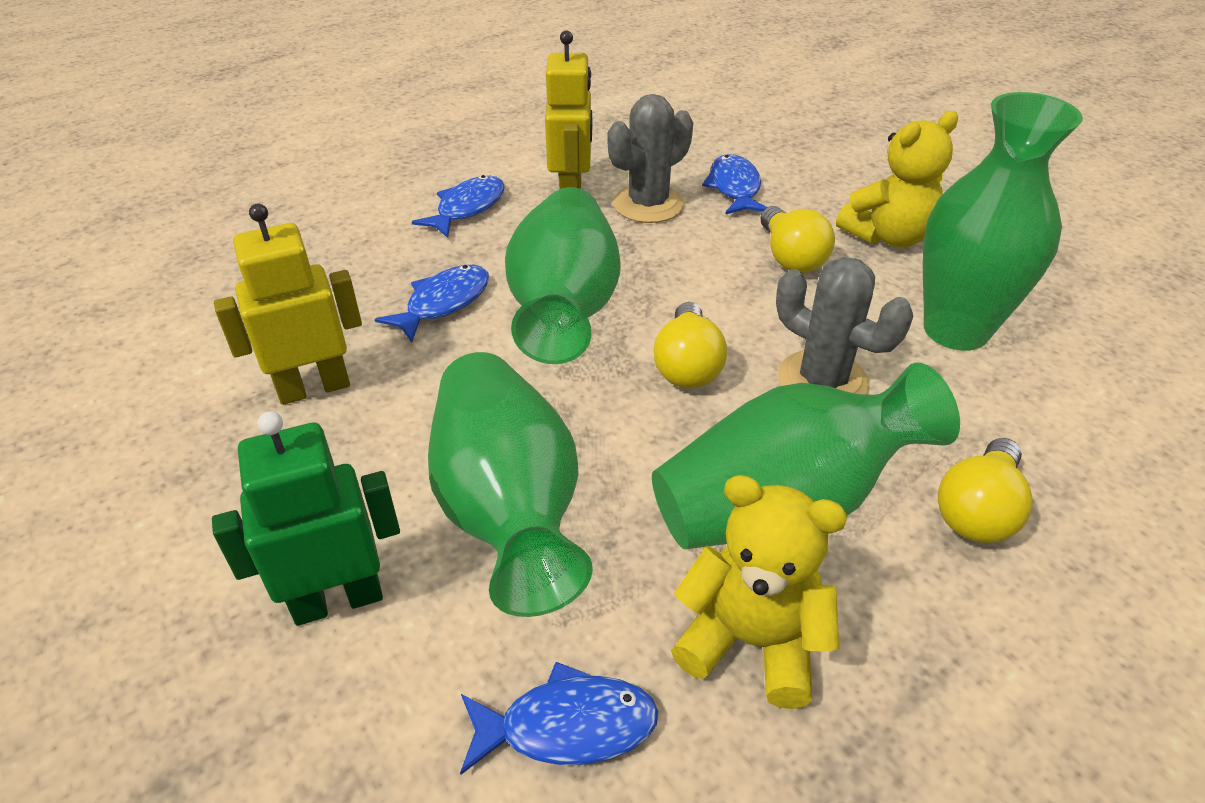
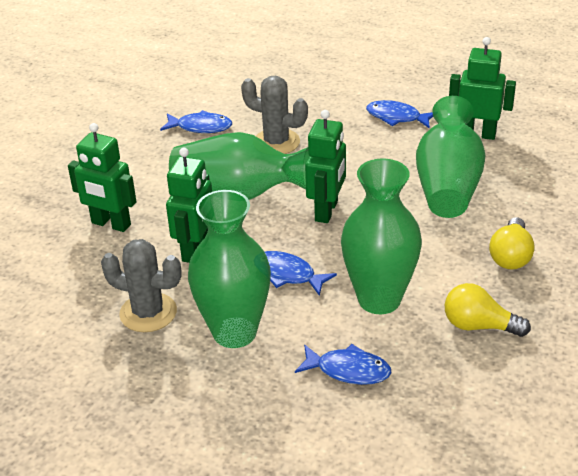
green robot: [212,411,400,626] = 1 -> [68,123,137,232] [166,148,212,263] [305,110,346,223] [449,37,516,140] = 4
yellow light bulb: [654,302,727,388] [760,206,835,273] [938,438,1033,543] = 3 -> [445,283,531,337] [489,217,535,269] = 2
yellow robot: [214,204,362,405] [545,30,592,189] = 2 -> none = 0
yellow teddy bear: [671,475,848,709] [836,111,958,247] = 2 -> none = 0

